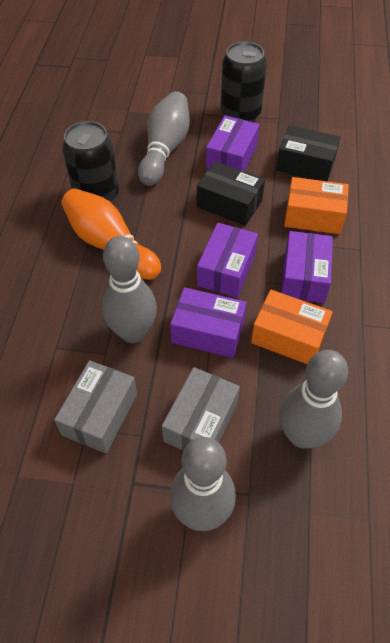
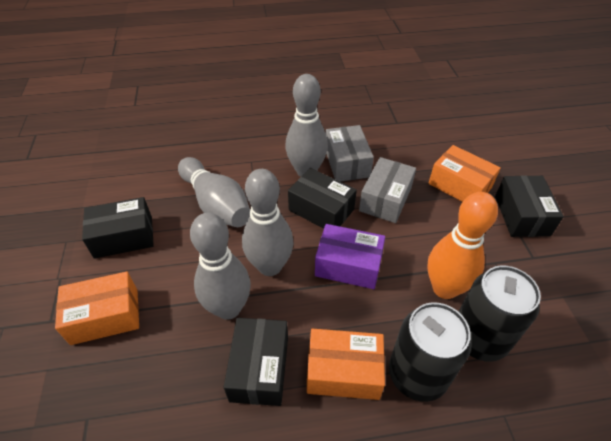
black box: [197,161,265,226] [276,125,340,181] = 2 -> [82,197,154,259] [224,318,288,406] [288,168,357,229] [495,175,564,237] = 4
orange box: [251,290,333,364] [284,177,349,234] = 2 -> [55,272,139,345] [307,329,385,400] [428,145,501,202] = 3
purple box: [170,287,247,358] [197,223,258,298] [206,115,259,171] [281,231,333,303] = 4 -> [315,224,385,289] = 1

